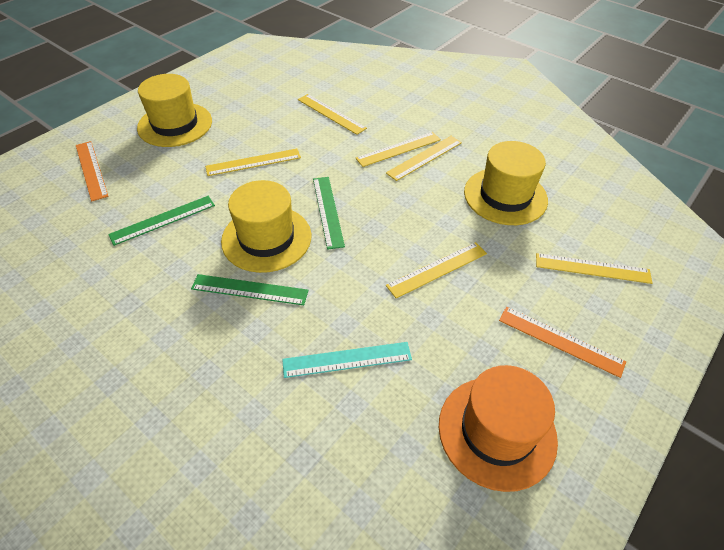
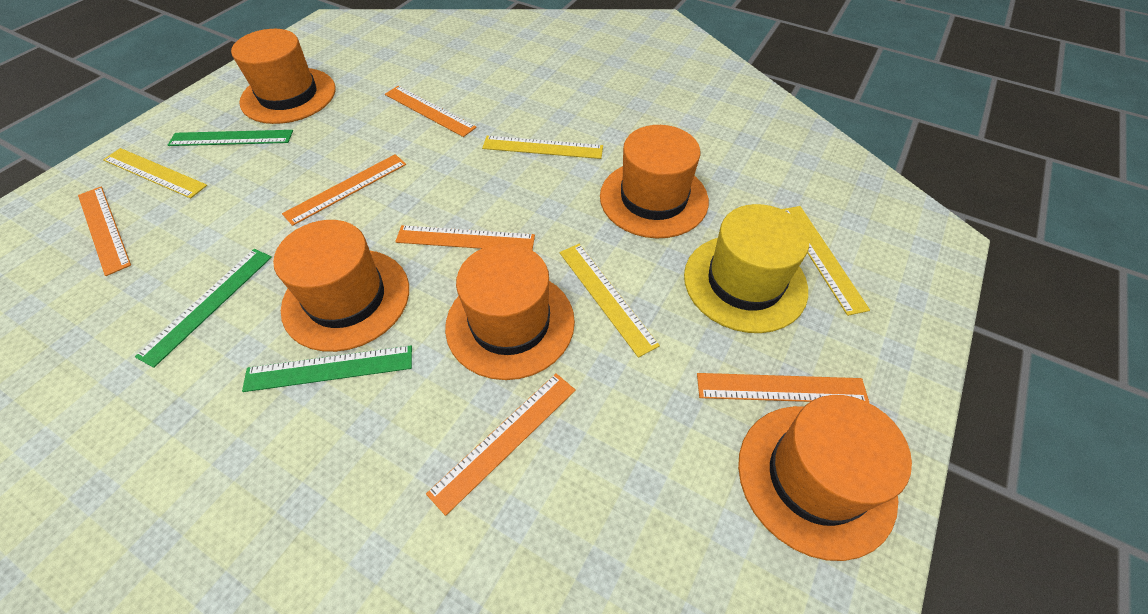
orange hat: [439,365,558,492] = 1 -> [231,29,336,124] [273,220,409,352] [445,243,575,380] [600,125,709,238] [738,395,912,561] = 5
orange ruler: [76,141,109,202] [499,307,626,378] = 2 -> [78,187,131,276] [282,154,406,226] [385,86,477,137] [395,225,535,250] [426,373,576,516] [697,373,869,403] = 6
turquoise ruler: [282,342,412,378] = 1 -> none = 0
yellow hat: [137,74,212,147] [221,180,311,273] [464,141,548,225] = 3 -> [684,204,809,333] = 1
yellow ruler: [205,149,301,176] [298,94,367,135] [356,132,441,167] [386,136,462,181] [386,242,487,298] [536,253,652,284] = 6 -> [103,148,207,198] [482,136,603,159] [560,244,660,358] [782,206,870,316] = 4

